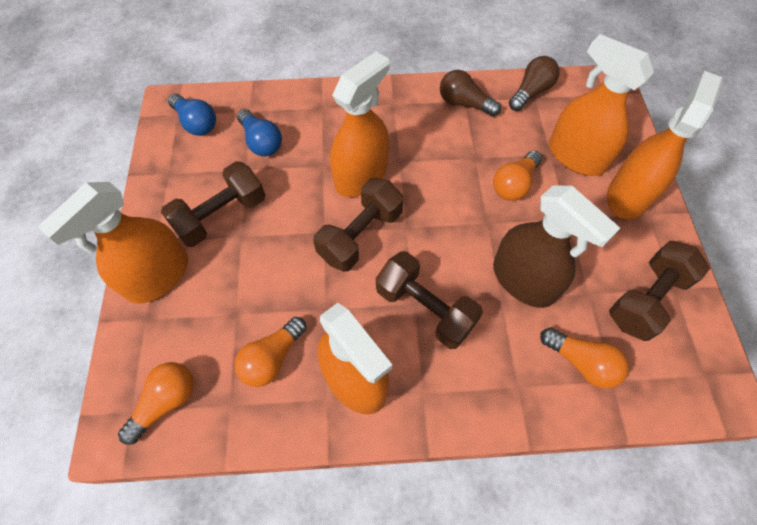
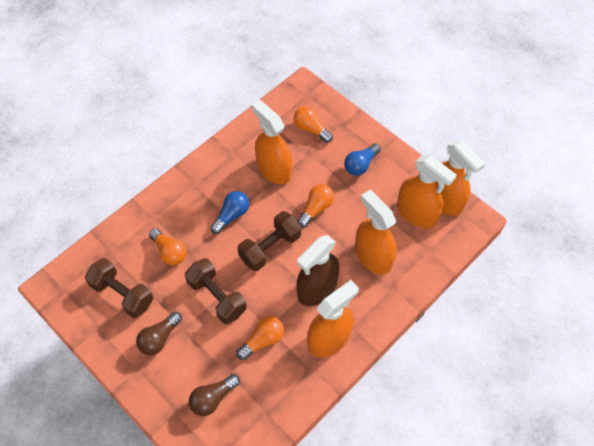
brown dumbbell: [161,161,265,247] [313,178,404,272] [376,251,483,349] [609,241,710,341] = 4 -> [85,258,153,318] [185,258,247,324] [237,211,301,271] = 3

